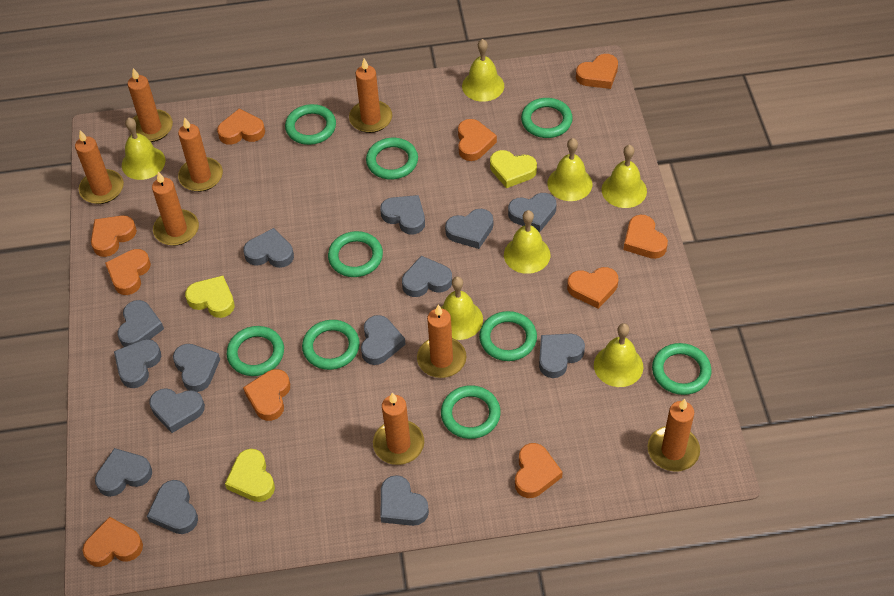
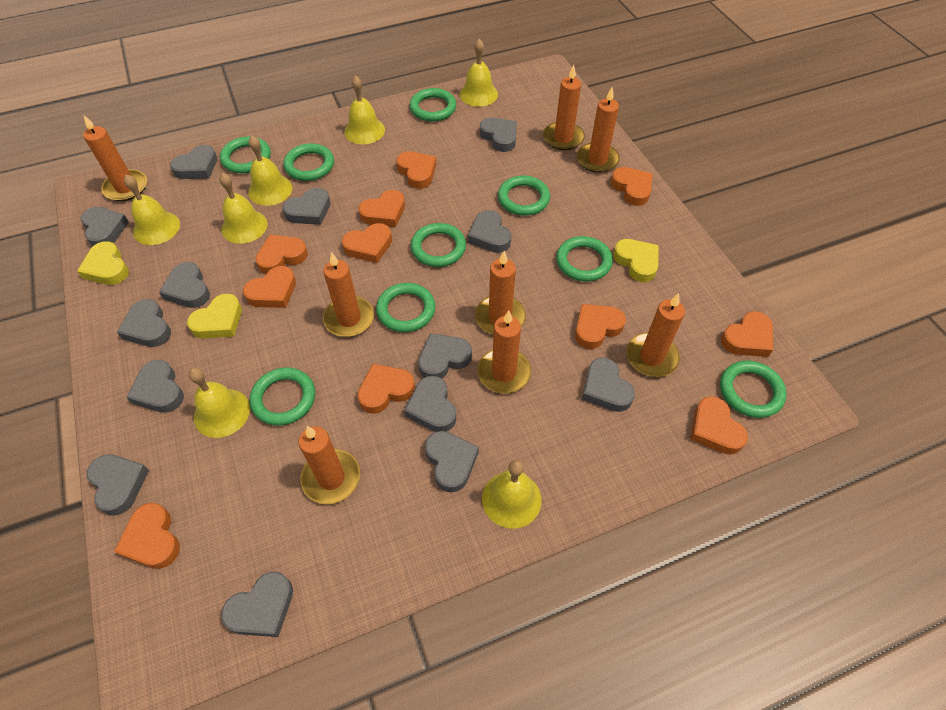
orange heart: [82,517,143,567] [91,215,137,257] [105,249,151,295] [217,109,265,145] [243,369,290,421] [458,119,497,161] [515,443,563,498] [567,267,618,309] [576,54,618,89] [623,215,668,259] = 10 -> [114,503,180,569] [243,266,296,308] [255,235,308,274] [342,223,392,263] [357,364,415,414] [358,190,405,227] [396,151,436,189] [575,304,626,349] [611,167,653,206] [691,396,748,455] [721,311,773,357] = 11

